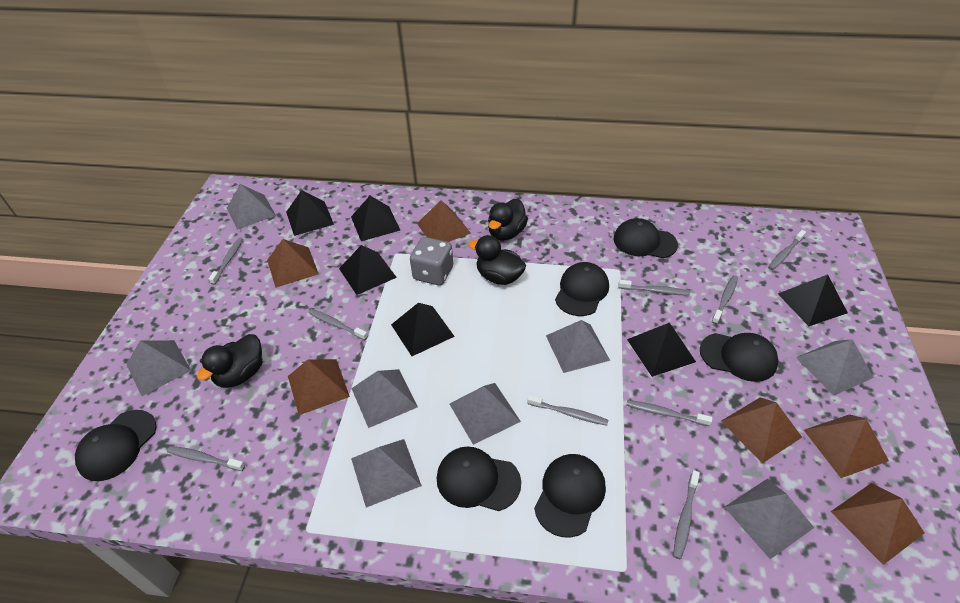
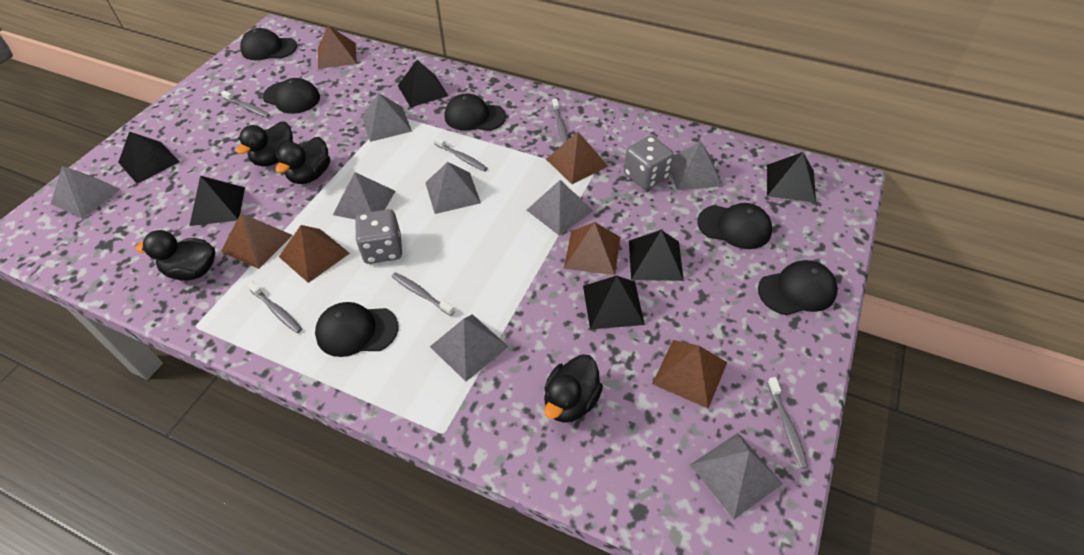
black duck: [197,334,262,388] [468,235,526,285] [488,199,528,241] = 3 -> [135,230,215,281] [236,121,293,167] [276,137,330,184] [544,354,603,423] = 4
grey dice: [410,237,453,286] = 1 -> [355,209,402,264] [624,136,674,190] = 2
grey toothbrush: [167,446,245,471] [209,238,243,285] [308,309,368,340] [527,395,608,426] [619,280,690,296] [626,400,712,426] [673,470,700,559] [712,276,738,324] [768,230,806,270] = 9 -> [221,91,270,118] [247,282,302,333] [392,272,455,316] [434,137,488,172] [552,99,568,144] [767,377,808,469] = 6

